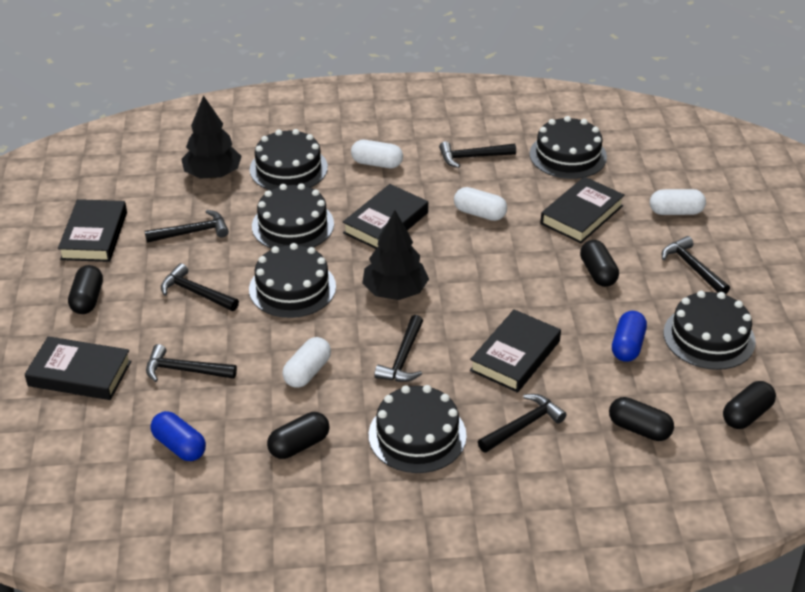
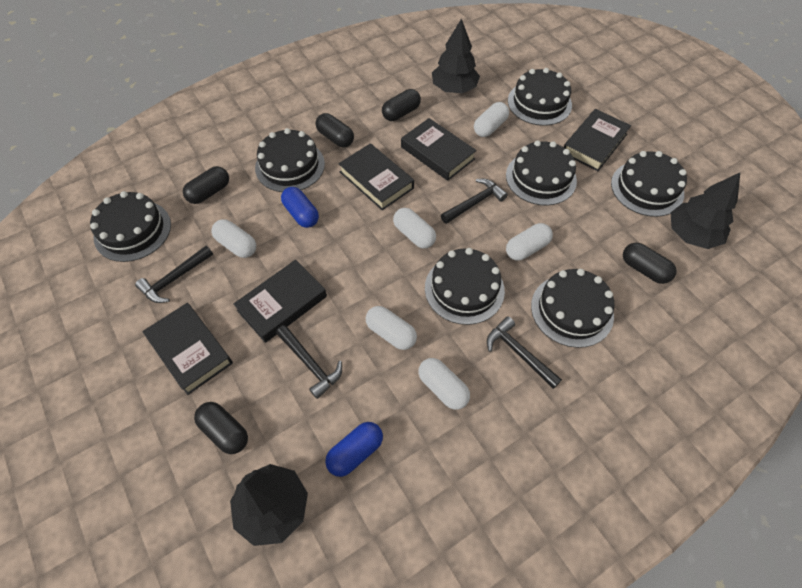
black cake: [249,243,336,318] [250,129,328,190] [252,183,334,249] [369,385,467,473] [530,116,607,179] [663,291,756,370] = 6 -> [90,191,171,262] [255,128,325,192] [425,248,505,325] [506,140,577,205] [508,68,572,126] [531,269,615,348] [611,151,687,217] = 7
black hammer: [145,210,229,243] [146,344,237,382] [161,263,239,311] [374,315,423,382] [439,141,516,168] [478,394,567,453] [662,236,730,295] = 7 -> [135,246,213,303] [276,325,342,399] [441,179,508,224] [487,316,562,389] = 4
black tree: [181,95,242,179] [362,210,429,300] = 2 -> [230,464,308,546] [432,18,480,93] [671,173,740,249] = 3
white capsule: [282,337,331,388] [351,140,403,168] [454,187,507,221] [650,189,706,215] = 4 -> [211,219,256,258] [366,306,417,350] [393,208,436,249] [418,358,470,410] [474,102,509,137] [506,223,553,261] = 6

